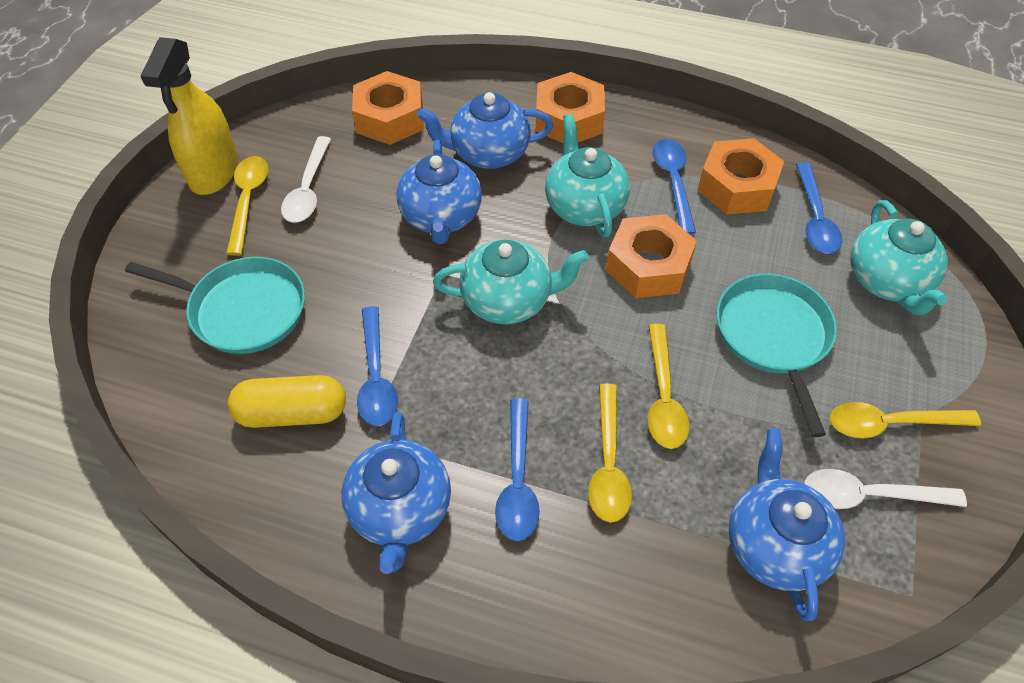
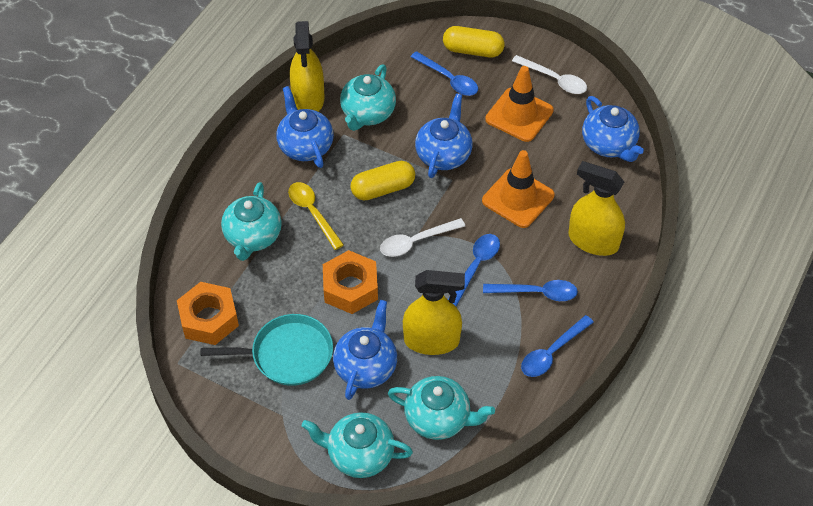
orange nut: [352,71,424,145] [536,72,605,143] [606,214,697,298] [697,138,784,215] = 4 -> [177,282,239,345] [323,250,378,314] = 2
orange traffic cone: none = 0 -> [482,150,555,228] [485,66,554,142] = 2
turquoise pan: [125,257,305,354] [717,274,837,437] = 2 -> [201,314,333,386] = 1
turquoise teapot: [433,240,589,324] [545,114,630,237] [850,200,948,315] = 3 -> [221,182,282,261] [302,412,413,478] [340,64,396,131] [388,376,495,440] = 4
yellow capsule: [228,375,346,428] = 1 -> [350,161,415,201] [443,26,504,57] = 2
yellow spoon: [226,156,268,255] [588,383,632,523] [648,324,689,449] [830,402,981,439] = 4 -> [288,182,344,250] = 1
yellow spray bottle: [141,37,238,195] = 1 -> [290,21,325,112] [403,270,465,355] [568,161,625,256] = 3

